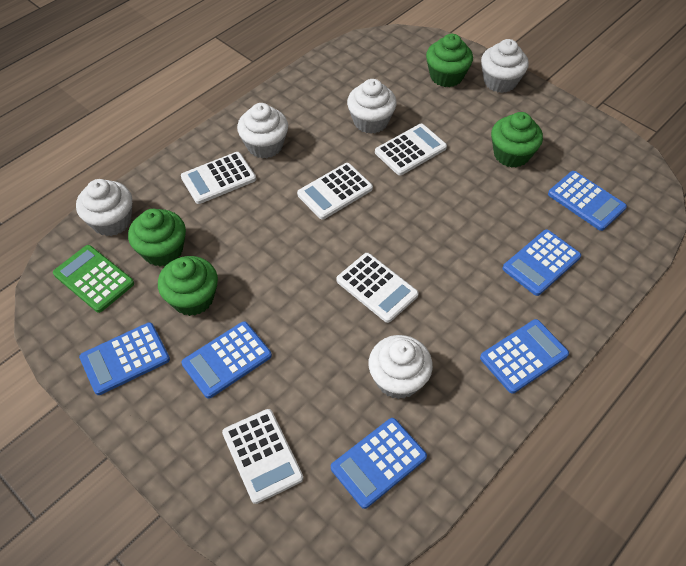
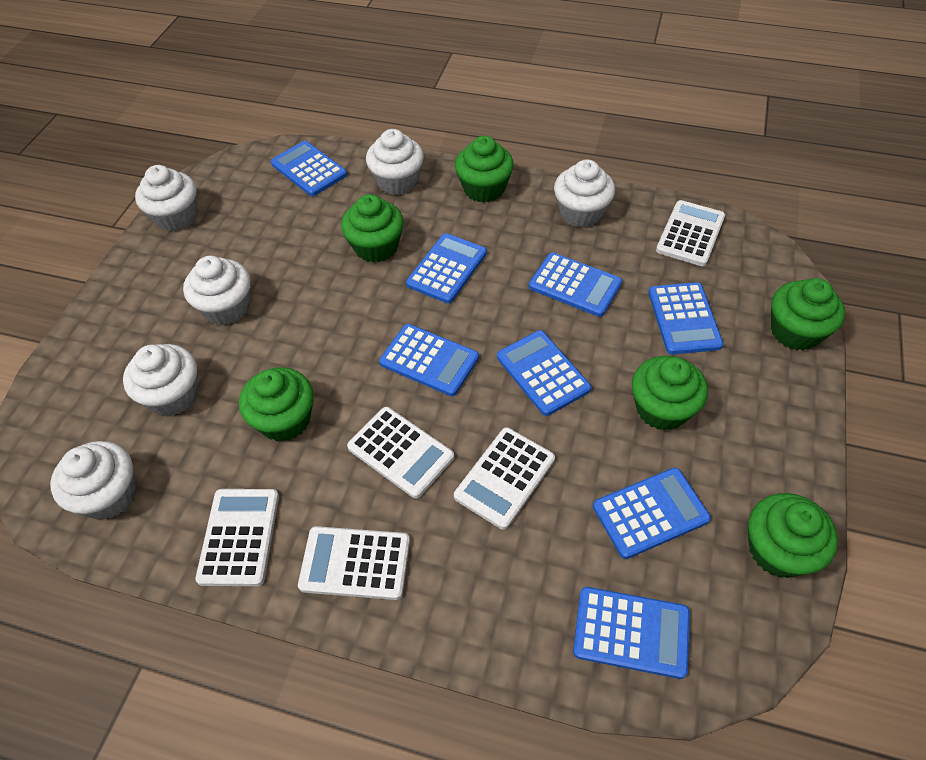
blue calculator: [79,322,170,395] [181,321,272,399] [331,418,427,509] [480,319,569,394] [503,229,581,296] [548,171,627,231] = 6 -> [271,141,347,196] [379,324,479,396] [406,233,487,303] [497,330,591,416] [529,252,622,317] [573,587,690,679] [593,468,711,559] [648,282,723,355] = 8
green calculator: [53,245,134,313] = 1 -> none = 0
green cupcake: [128,209,186,266] [158,256,218,316] [426,34,473,87] [491,112,543,168] = 4 -> [239,367,314,442] [341,194,404,263] [455,136,514,203] [632,356,708,431] [748,493,838,578] [771,278,845,350] = 6
white cupcake: [76,179,133,236] [237,103,288,158] [347,79,397,134] [369,335,433,399] [481,39,529,93] = 5 -> [50,441,137,520] [123,344,198,416] [135,165,197,231] [183,256,251,325] [366,129,424,195] [554,159,615,228] = 6

